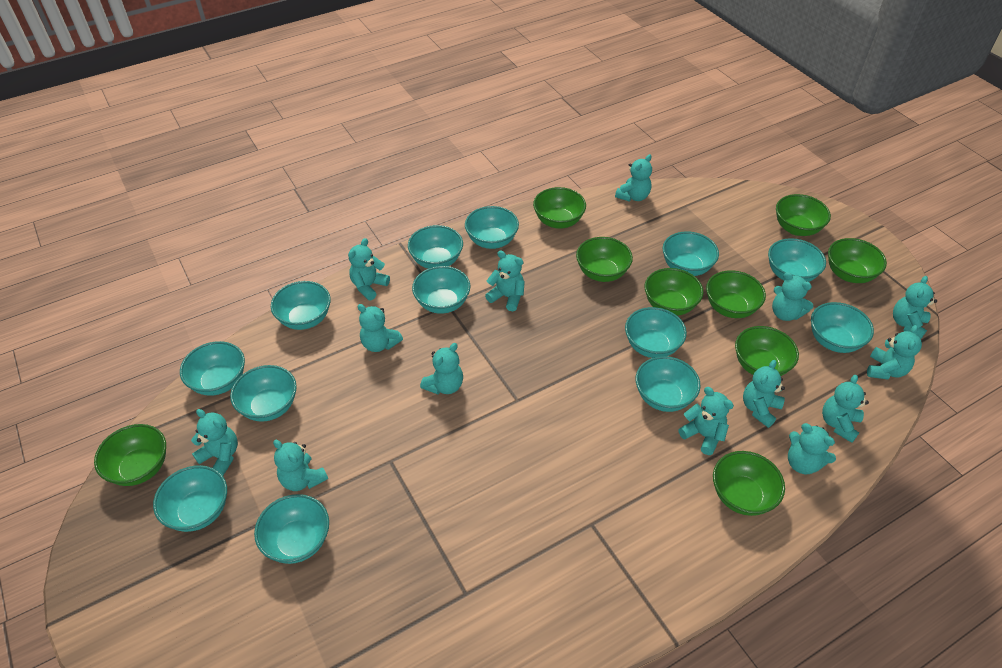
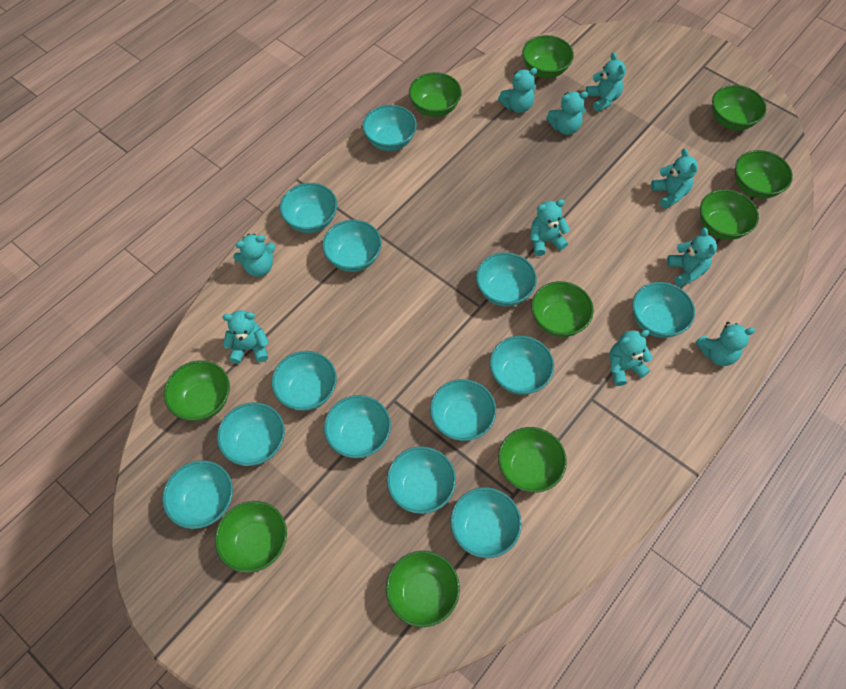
green bowl: [94,424,166,486] [533,187,586,229] [576,237,633,282] [645,268,703,316] [706,270,766,318] [713,451,785,516] [735,326,799,376] [776,194,831,236] [828,238,887,283] = 9 -> [164,360,230,421] [215,501,287,573] [386,551,460,627] [409,72,462,117] [498,427,567,493] [522,35,574,78] [531,281,594,337] [700,189,759,240] [712,85,767,130] [735,150,793,199] = 10
turquoise teddy bear: [191,409,238,476] [273,440,328,491] [348,238,390,300] [357,304,403,352] [420,343,463,394] [485,251,525,311] [615,154,652,202] [678,387,734,455] [743,360,785,428] [772,272,813,321] [788,423,836,474] [822,375,869,443] [867,325,922,380] [893,276,937,339] = 14 -> [223,310,269,364] [233,234,275,277] [498,68,537,113] [530,199,570,256] [546,91,588,135] [586,52,626,112] [609,330,653,386] [651,149,698,209] [667,228,717,287] [695,322,755,366] = 10

